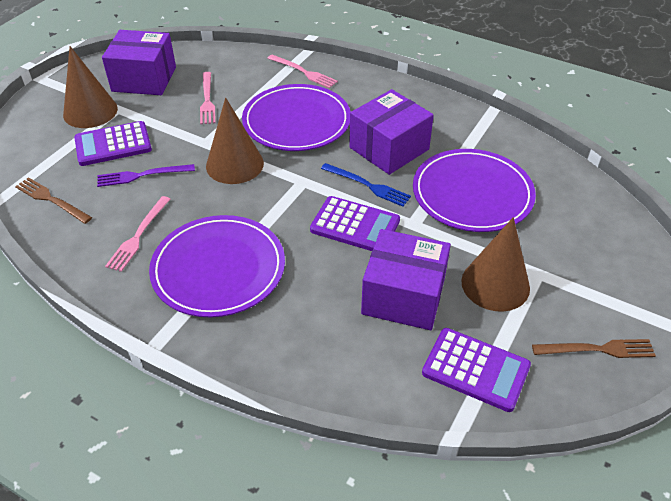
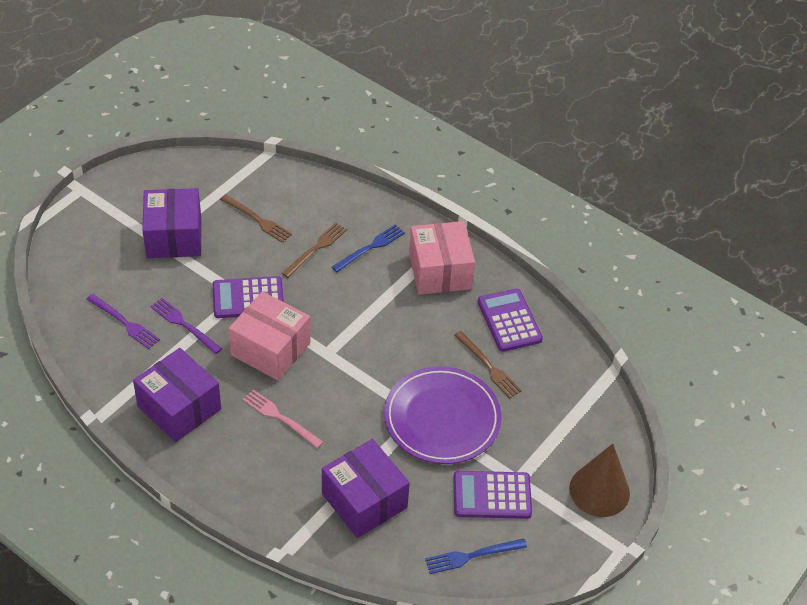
blue fork: [321,163,411,207] = 1 -> [332,224,405,272] [425,538,527,574] = 2
brown cone: [63,46,118,128] [206,98,264,184] [461,217,530,312] = 3 -> [569,443,630,517] = 1
brown fork: [15,177,92,224] [532,339,656,358] = 2 -> [220,195,292,243] [282,223,347,278] [454,331,522,399] = 3
pink box: none = 0 -> [229,291,311,380] [409,221,475,295] = 2
pink fork: [105,196,170,272] [200,72,215,124] [267,55,338,88] = 3 -> [242,389,323,448] = 1
purple fork: [97,164,195,187] = 1 -> [87,294,160,349] [150,298,222,354] = 2
purple plate: [149,215,285,317] [242,84,351,151] [413,149,536,232] = 3 -> [384,366,502,464] = 1

